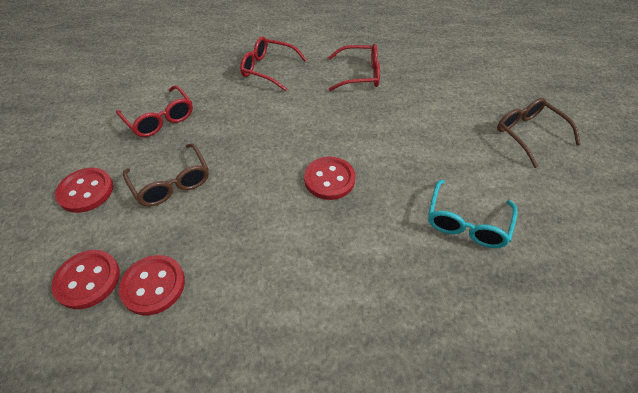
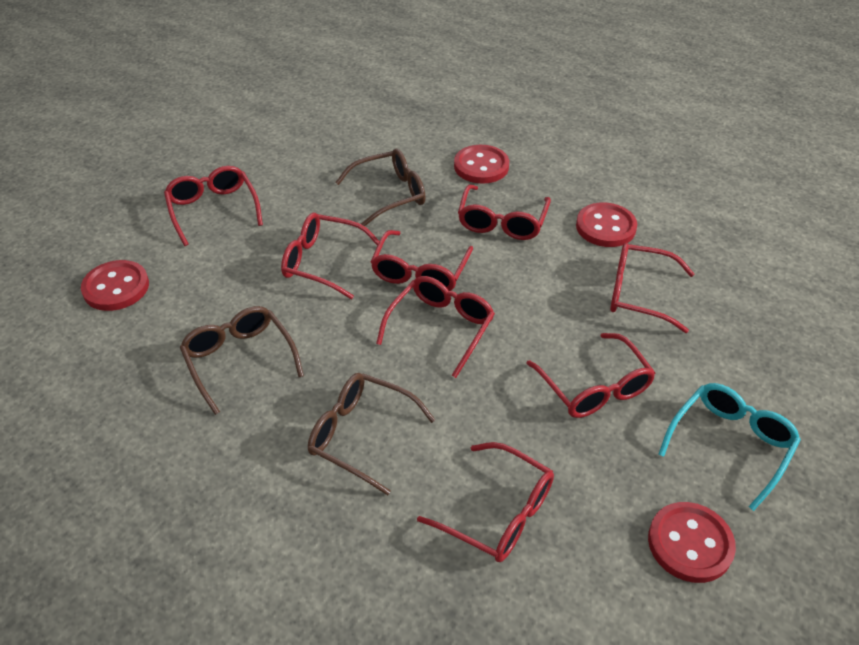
brown glasses: [123,143,209,206] [497,98,581,168] = 2 -> [180,306,304,415] [308,373,435,495] [335,149,425,226] = 3
red glasses: [116,85,193,137] [240,36,307,91] [328,44,380,91] = 3 -> [164,166,263,246] [281,213,379,299] [371,230,473,291] [376,276,495,378] [417,442,554,562] [458,185,551,240] [526,333,655,418] [610,243,694,333] = 8

